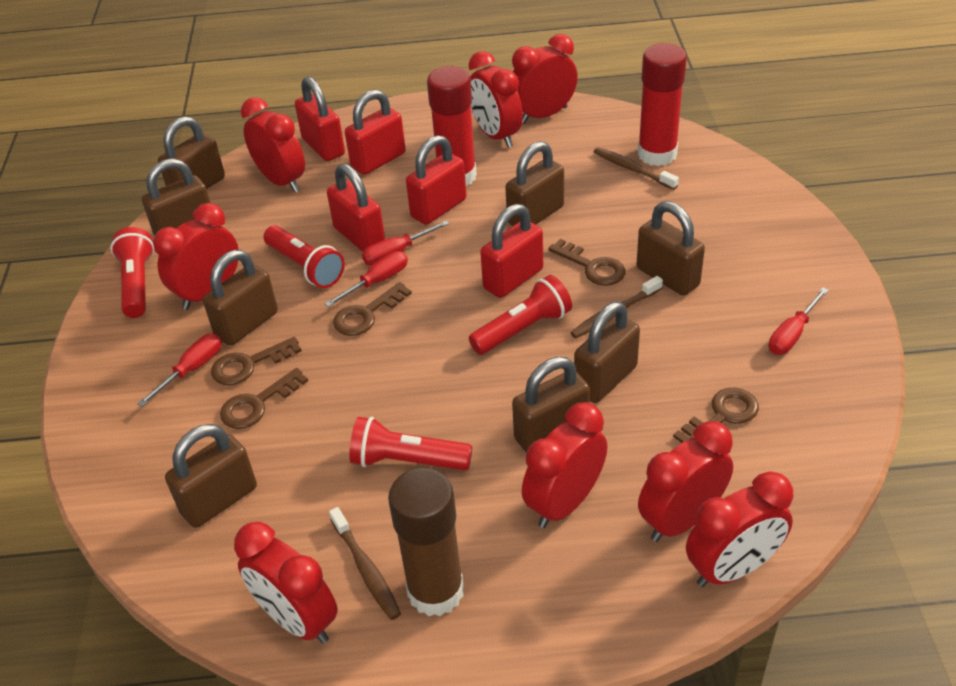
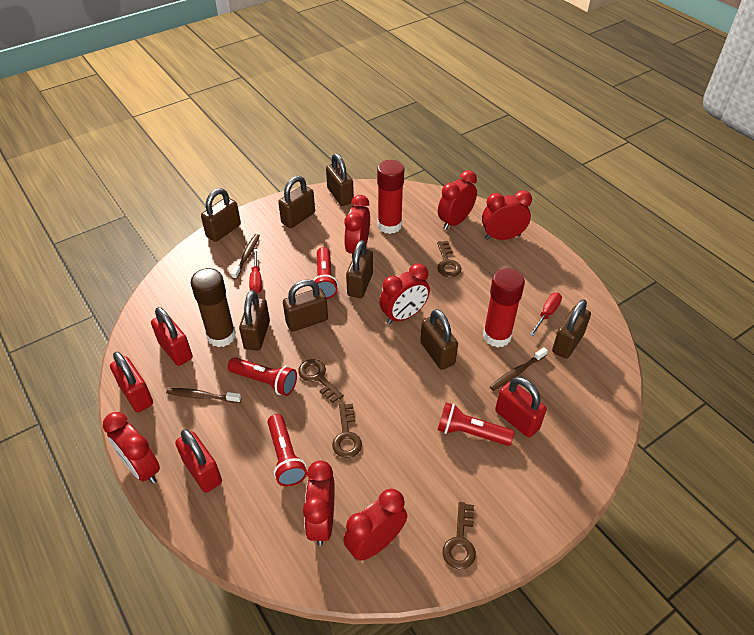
brown key: [211,336,302,385] [220,368,308,429] [333,282,412,336] [548,239,626,286] [673,387,759,443] = 5 -> [298,359,344,403] [332,403,362,458] [437,241,462,277] [442,502,476,569] = 4
red clock: [153,203,239,310] [234,522,338,644] [241,97,305,192] [469,51,523,148] [512,34,578,124] [522,402,607,528] [638,421,733,542] [686,471,793,587] = 8 -> [103,412,160,484] [303,460,335,546] [343,489,407,561] [344,195,370,259] [379,264,430,324] [438,170,477,230] [482,190,532,240] = 7
red padlock: [295,76,345,161] [327,163,385,252] [345,89,406,175] [406,135,467,225] [480,204,543,298] = 5 -> [110,351,153,412] [151,307,193,366] [175,429,222,493] [495,377,547,438] = 4
red screwdriver: [137,333,222,407] [325,251,408,307] [362,220,449,265] [769,288,829,355] = 4 -> [249,249,262,294] [530,293,562,336] = 2

